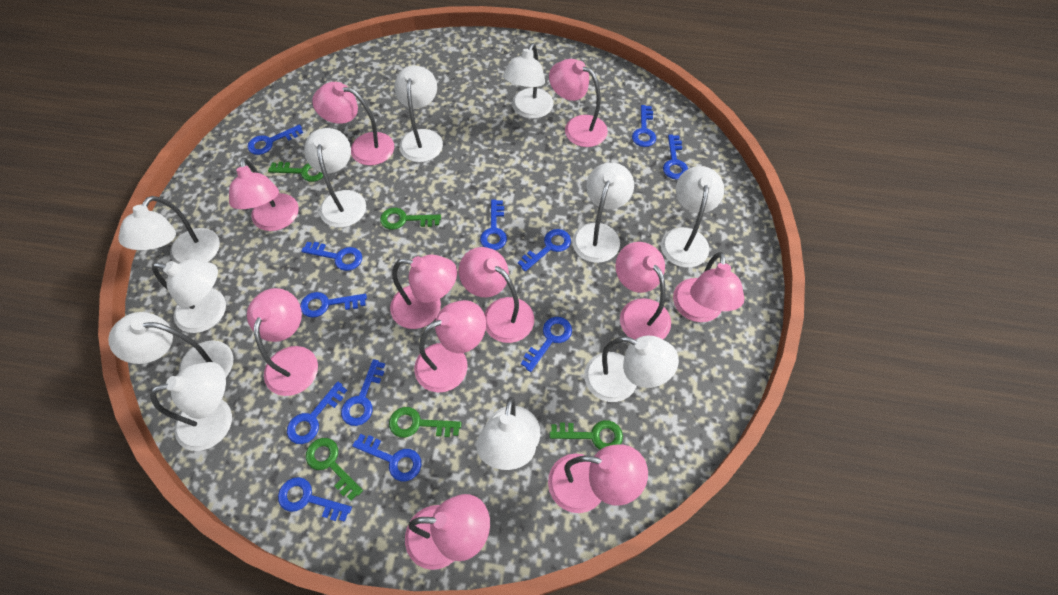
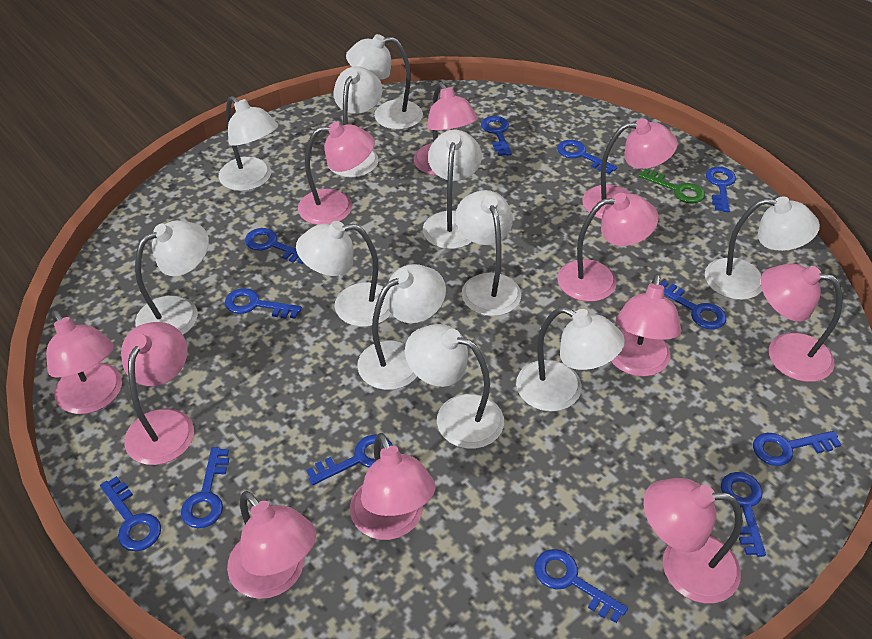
green key: [268,162,323,182] [306,438,363,501] [380,208,441,230] [389,407,462,438] [550,420,623,450] = 5 -> [639,169,705,204] = 1

